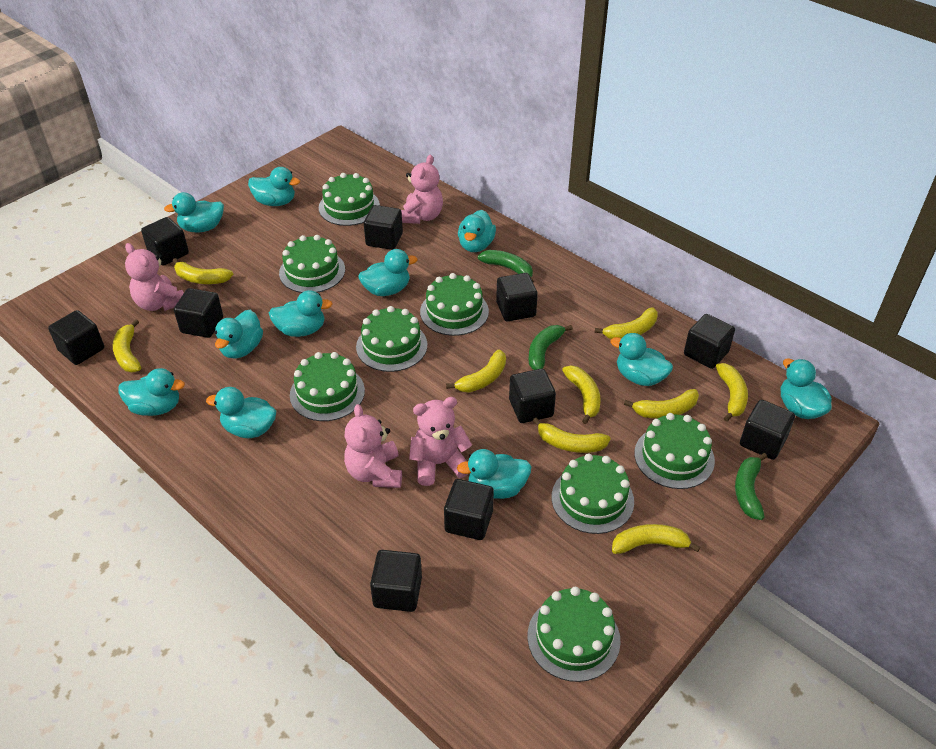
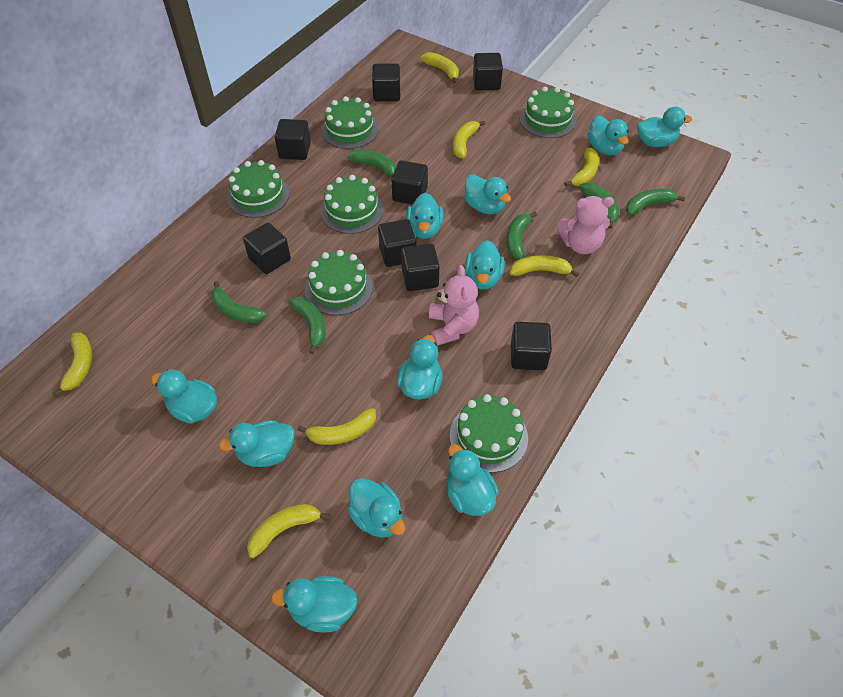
black cube: [48,310,104,365] [141,217,189,266] [174,288,223,338] [364,205,403,250] [370,550,422,612] [444,479,494,540] [496,273,538,322] [509,369,556,423] [684,314,735,369] [740,400,795,460] = 10 -> [243,223,291,274] [275,119,311,160] [372,63,400,101] [378,219,416,267] [392,161,428,205] [401,243,440,291] [473,53,503,90] [511,322,552,370] = 8
green banana: [478,250,534,283] [529,325,573,370] [735,453,767,520] = 3 -> [211,281,266,323] [288,297,326,354] [347,149,396,177] [506,212,537,259] [579,183,619,229] [626,189,685,215] = 6
green cake: [279,235,345,293] [290,352,365,421] [319,173,380,226] [356,306,427,372] [420,273,489,336] [528,587,621,682] [552,453,634,534] [634,413,715,489] = 8 -> [227,160,289,218] [305,250,373,315] [321,96,379,149] [321,175,383,234] [450,394,528,473] [520,87,576,138] = 6
pink teddy bear: [125,243,184,311] [344,404,402,488] [401,155,443,224] [409,397,472,486] = 4 -> [429,265,479,346] [557,196,614,254] = 2
yellow banana: [113,319,141,372] [173,258,233,284] [446,349,506,392] [533,418,611,453] [562,366,601,424] [595,308,658,339] [612,524,700,554] [624,389,699,418] [716,363,748,422] = 9 -> [53,333,92,397] [247,504,330,558] [297,408,376,445] [421,52,459,84] [453,121,486,158] [510,255,579,277] [564,148,599,186] = 7

